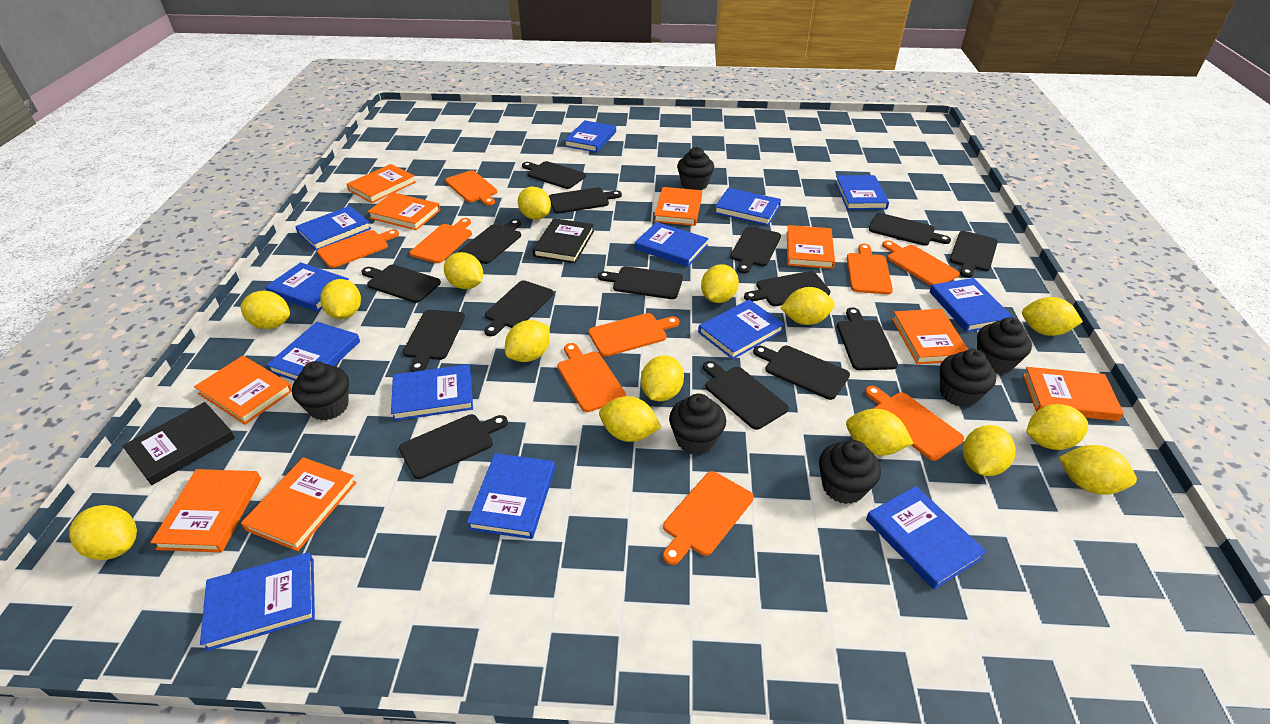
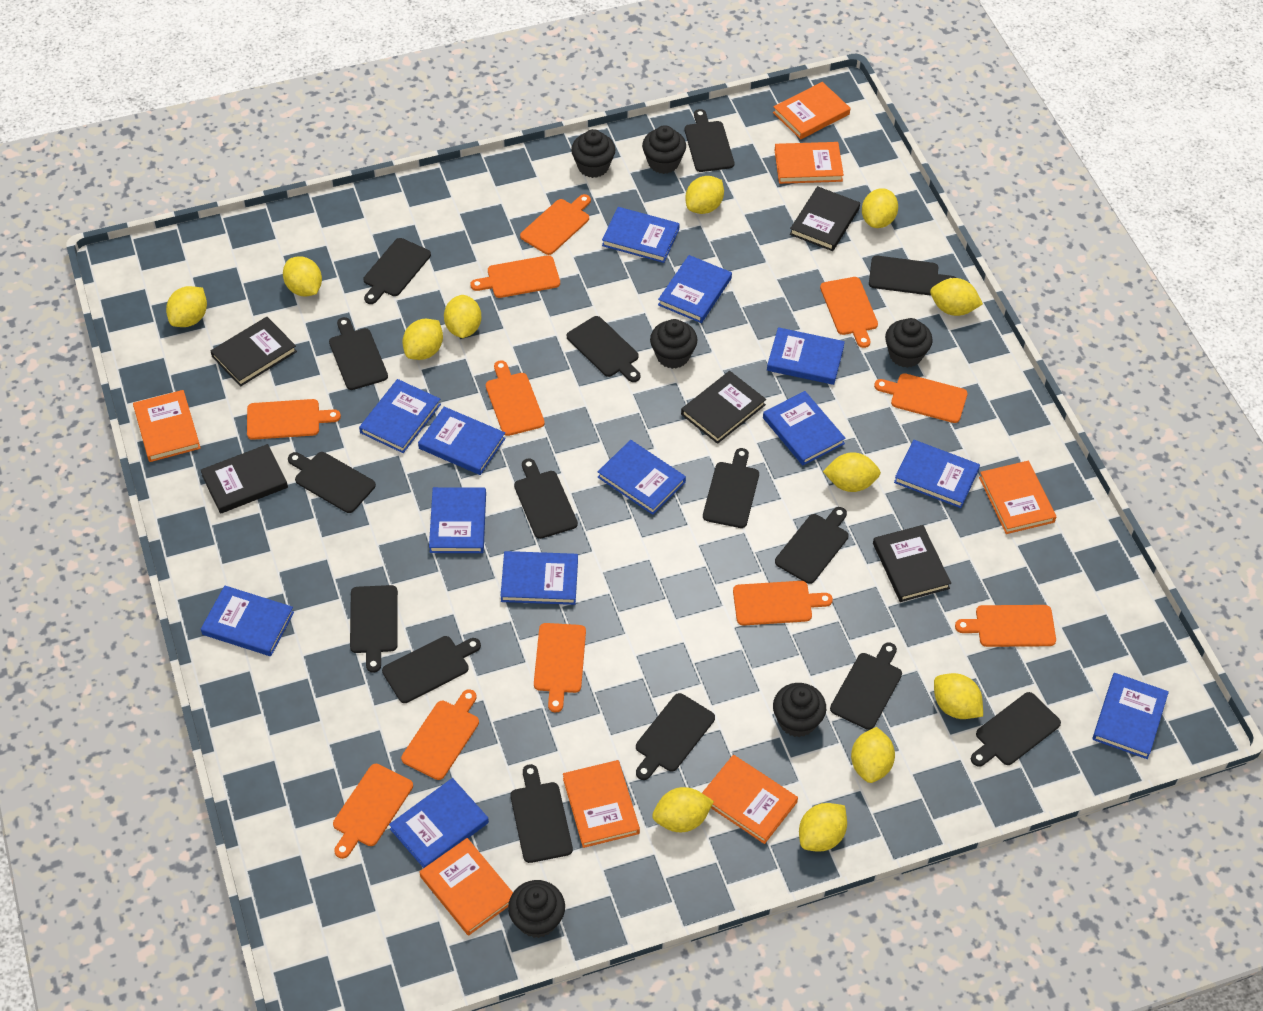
black book: [122,402,235,485] [533,218,594,263] = 2 -> [200,444,288,514] [211,317,297,387] [681,371,766,444] [790,186,860,251] [873,525,951,602] = 5
orange book: [150,469,261,552] [194,356,292,425] [241,457,357,551] [347,164,416,203] [367,192,440,230] [654,187,702,226] [787,225,835,269] [892,309,968,364] [1023,367,1124,421] = 9 -> [133,390,201,462] [419,838,513,936] [563,760,640,848] [702,755,798,844] [773,82,850,139] [775,142,844,184] [979,461,1056,534] = 7
orange cutting board: [317,229,399,268] [410,218,472,263] [445,170,497,206] [557,343,626,412] [588,313,679,357] [663,471,754,565] [847,244,893,294] [865,386,964,461] [882,240,960,286] = 9 -> [247,399,341,440] [333,764,413,859] [401,689,479,780] [471,255,560,298] [486,360,545,436] [520,194,591,255] [534,623,586,712] [733,581,833,626] [820,277,878,348] [874,373,968,423] [955,605,1056,647] = 11
yellow lemon: [69,505,137,560] [241,291,290,329] [320,279,361,319] [444,252,483,289] [505,320,550,362] [518,187,551,220] [599,396,661,442] [641,355,684,401] [701,264,739,303] [781,287,835,325] [846,409,914,455] [963,425,1016,476] [1022,297,1083,336] [1026,404,1088,450] [1059,445,1137,495] = 15 -> [166,286,207,327] [283,256,322,297] [402,319,443,360] [444,295,482,338] [652,787,714,832] [685,176,724,214] [799,803,847,852] [823,452,881,492] [851,727,895,783] [862,188,898,228] [930,278,983,316] [934,673,983,719] = 12

